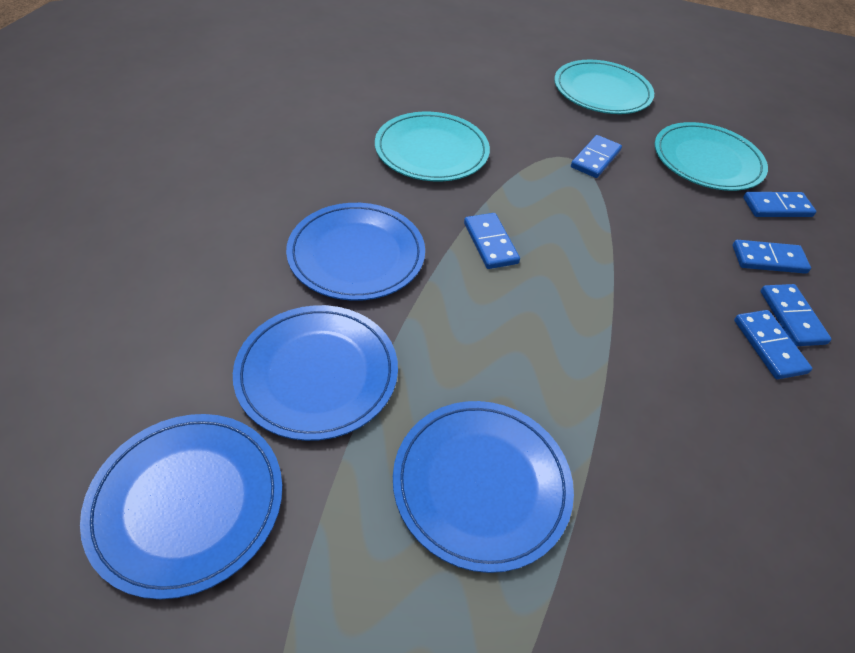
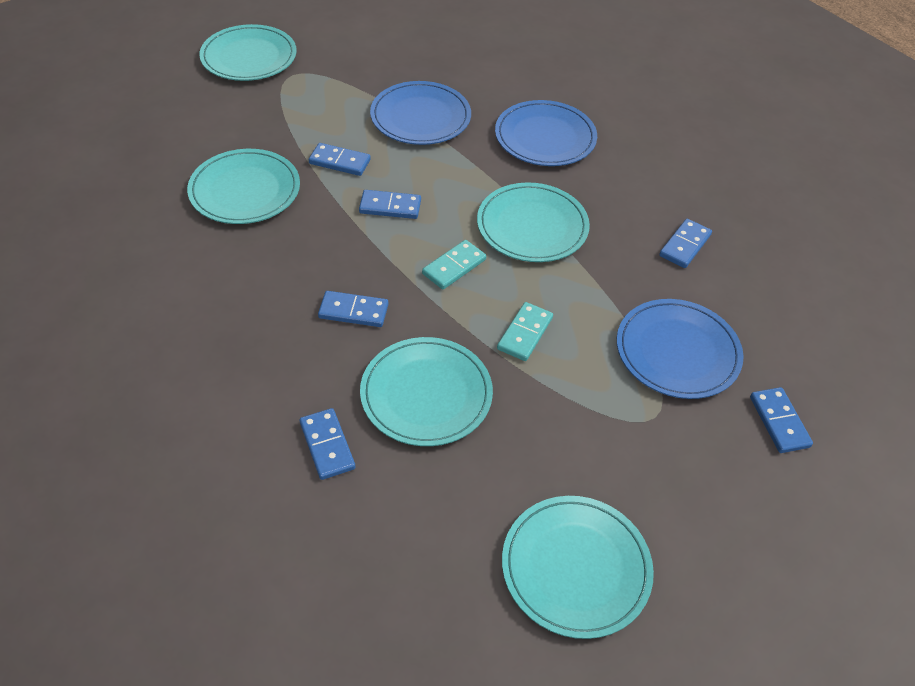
blue plate: [80,414,283,599] [233,305,398,441] [286,203,425,301] [393,401,574,573] = 4 -> [370,81,471,145] [495,100,597,166] [617,299,744,399] = 3
turquoise domino: none = 0 -> [422,240,486,289] [497,302,553,361] = 2
turquoise plate: [375,111,490,181] [554,60,654,114] [655,122,768,191] = 3 -> [187,149,300,224] [199,24,297,81] [360,337,493,446] [477,182,590,262] [502,496,654,639] = 5

